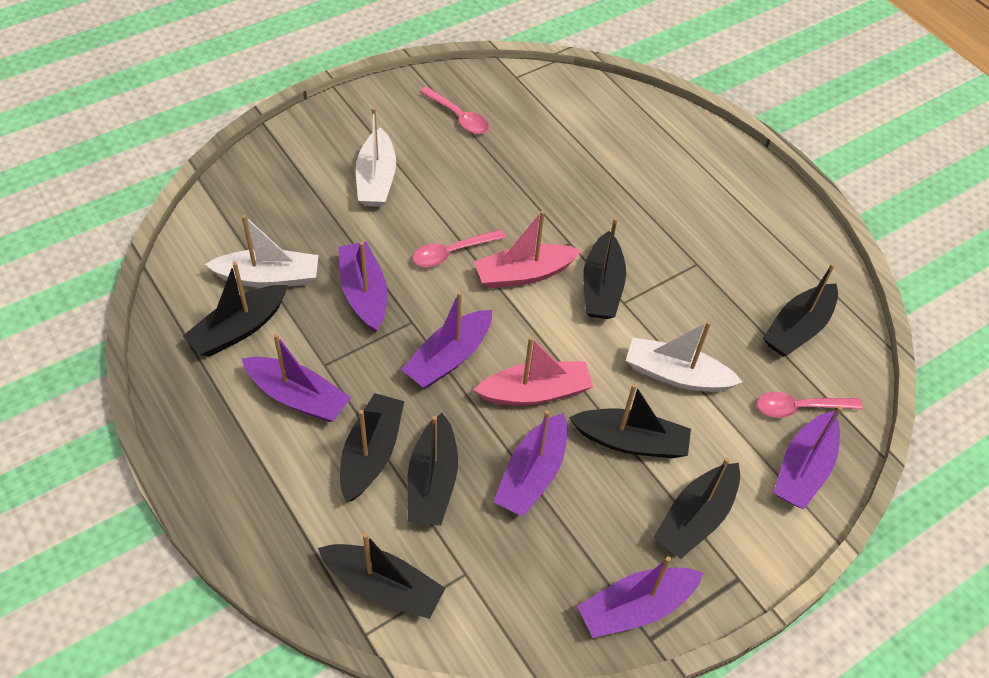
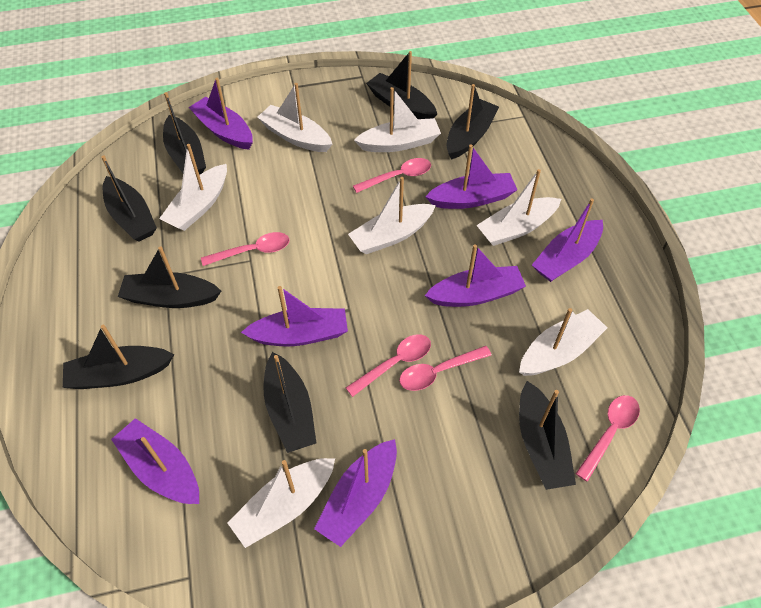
pink boat: [474,210,582,288] [474,337,593,405] = 2 -> none = 0
pink spoon: [412,229,506,267] [420,87,489,134] [757,392,863,418] = 3 -> [201,232,289,266] [346,334,431,397] [353,158,431,193] [399,346,491,391] [575,395,640,482] = 5
purple boat: [242,334,351,422] [338,241,387,333] [401,291,492,388] [494,410,568,517] [577,556,703,638] [774,406,842,509] = 6 -> [111,418,199,504] [189,78,253,150] [241,286,348,346] [314,439,397,547] [425,144,517,209] [425,244,526,307] [532,198,603,282] = 7
white boat: [205,215,318,288] [356,107,396,207] [626,321,743,392] = 3 -> [159,144,227,231] [227,458,335,548] [257,83,332,152] [348,177,436,254] [354,87,441,152] [476,169,561,246] [519,308,607,376] = 7

